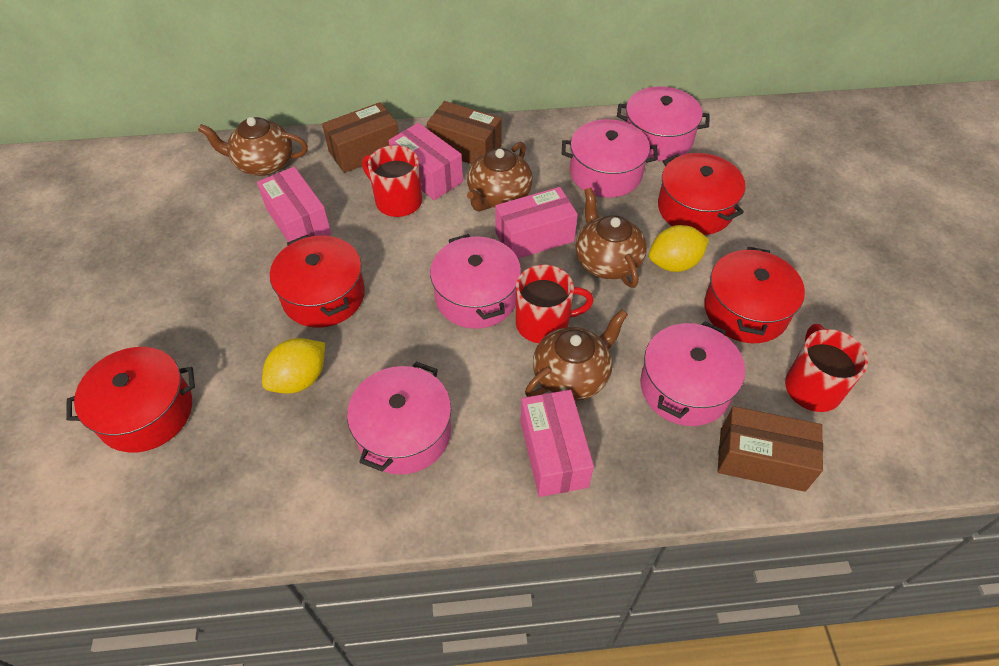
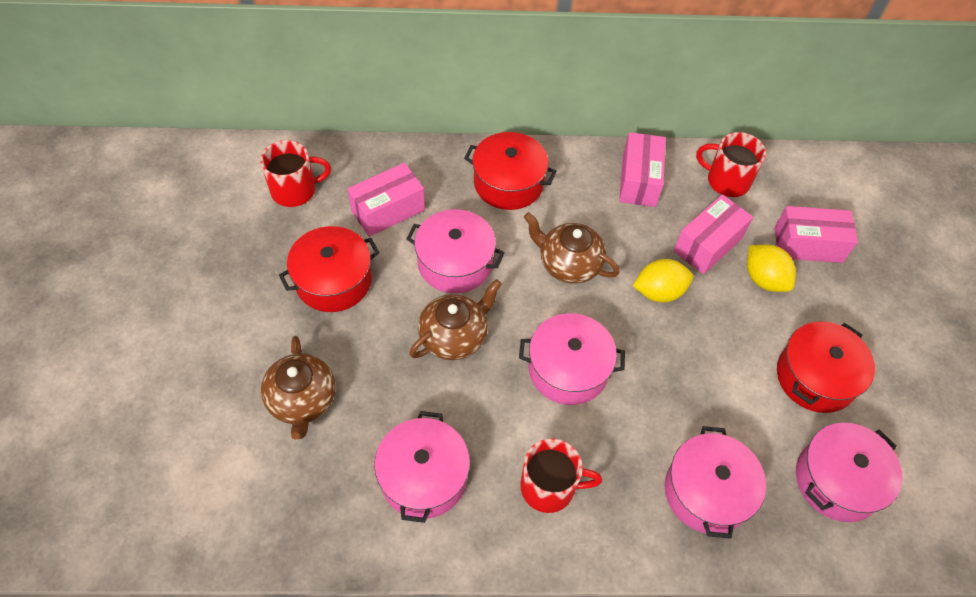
brown box: [322,102,399,173] [427,101,501,164] [717,406,823,492] = 3 -> none = 0
brown teapot: [198,117,308,176] [467,142,533,211] [525,309,628,401] [575,188,647,288] = 4 -> [261,336,336,440] [409,279,502,360] [524,212,620,284] = 3
red pot: [66,347,195,453] [270,235,365,328] [658,153,745,235] [704,247,805,343] = 4 -> [279,226,379,312] [464,132,556,210] [777,321,875,413] = 3

